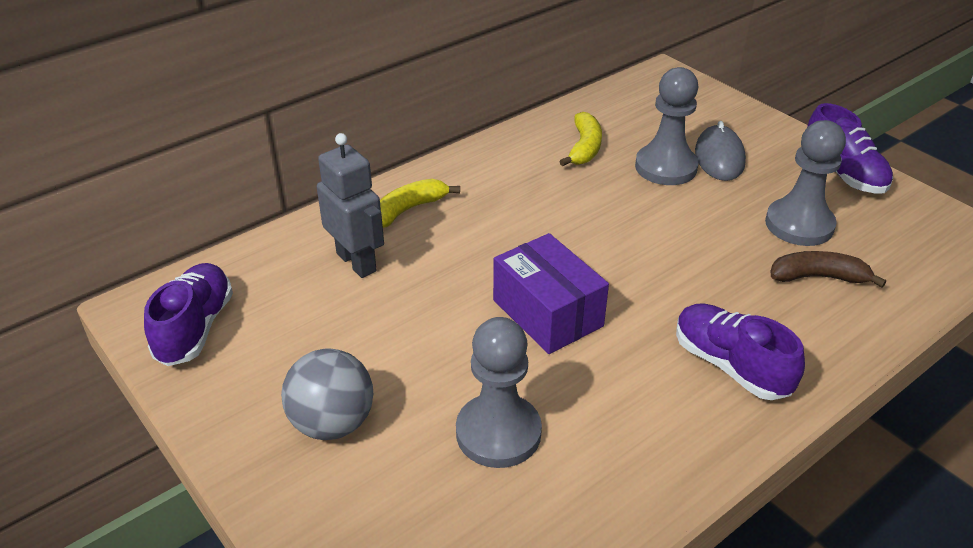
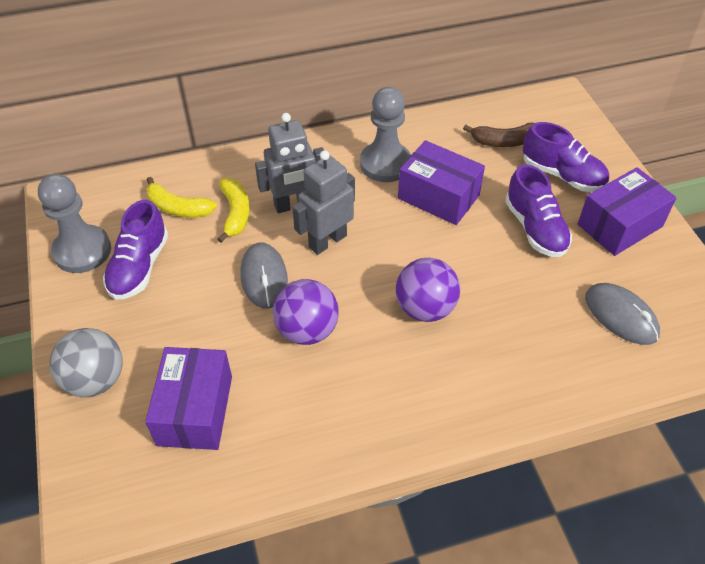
grey mouse: [695,121,746,181] = 1 -> [240,243,288,309] [585,283,660,345] = 2
grey pawn: [456,317,542,468] [635,67,698,185] [765,120,846,246] = 3 -> [38,174,111,273] [360,87,411,182] = 2
grey robot: [317,133,384,278] = 1 -> [255,113,324,213] [292,150,355,255] = 2
purple ball: none = 0 -> [273,279,339,345] [396,258,460,322] = 2
purple box: [493,233,609,354] = 1 -> [145,347,232,450] [398,140,485,225] [578,167,677,256] = 3

